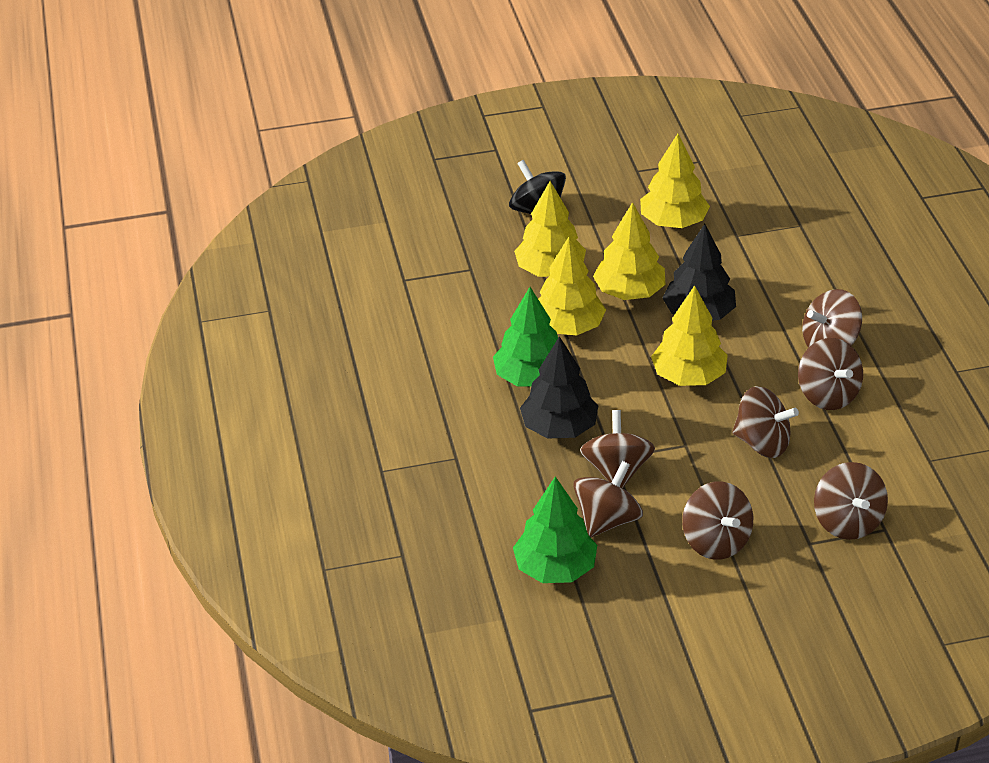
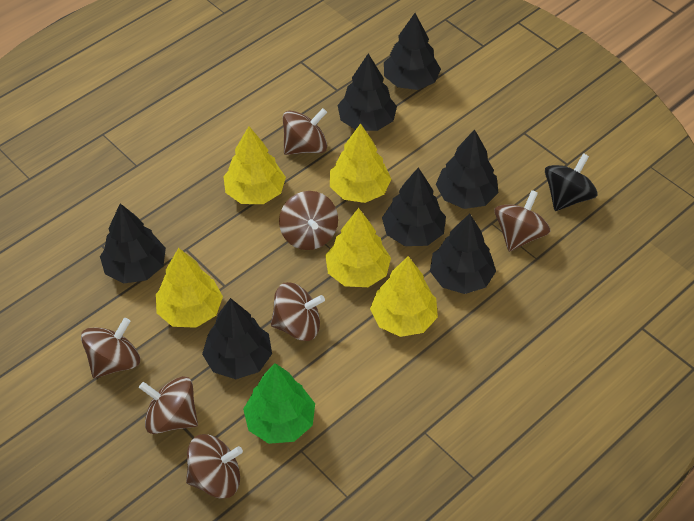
black tree: [520,336,598,439] [662,224,736,321] = 2 -> [100,203,166,284] [202,298,272,379] [337,53,397,131] [382,167,446,246] [384,13,441,90] [430,213,496,294] [436,129,498,209] = 7
green tree: [493,287,558,386] [513,476,597,583] = 2 -> [243,363,315,444] = 1

